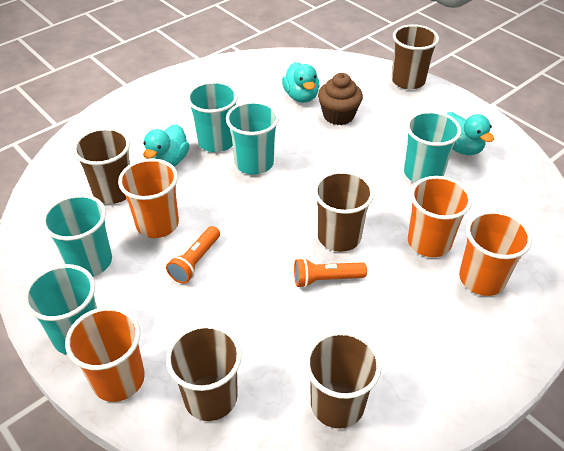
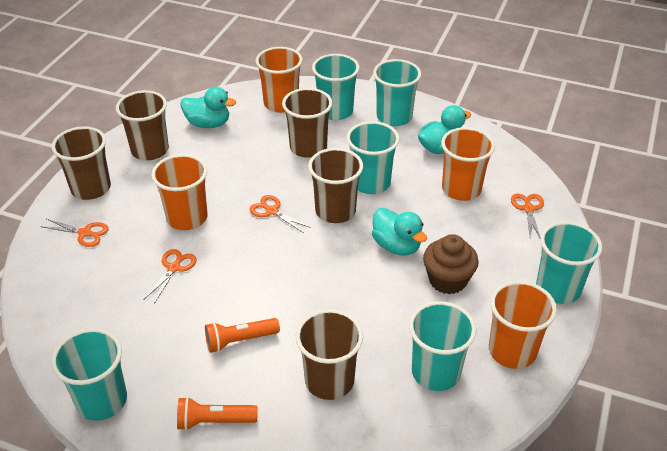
orange scissors: none = 0 -> [40,219,109,247] [143,249,197,304] [250,195,311,233] [511,194,544,238] = 4
turquoise cup: [24,264,97,355] [42,194,112,277] [187,81,238,152] [226,101,279,175] [404,111,461,183] = 5 -> [51,328,127,421] [312,54,360,120] [346,121,399,194] [373,59,421,126] [409,301,476,391] [536,221,602,304] = 6

